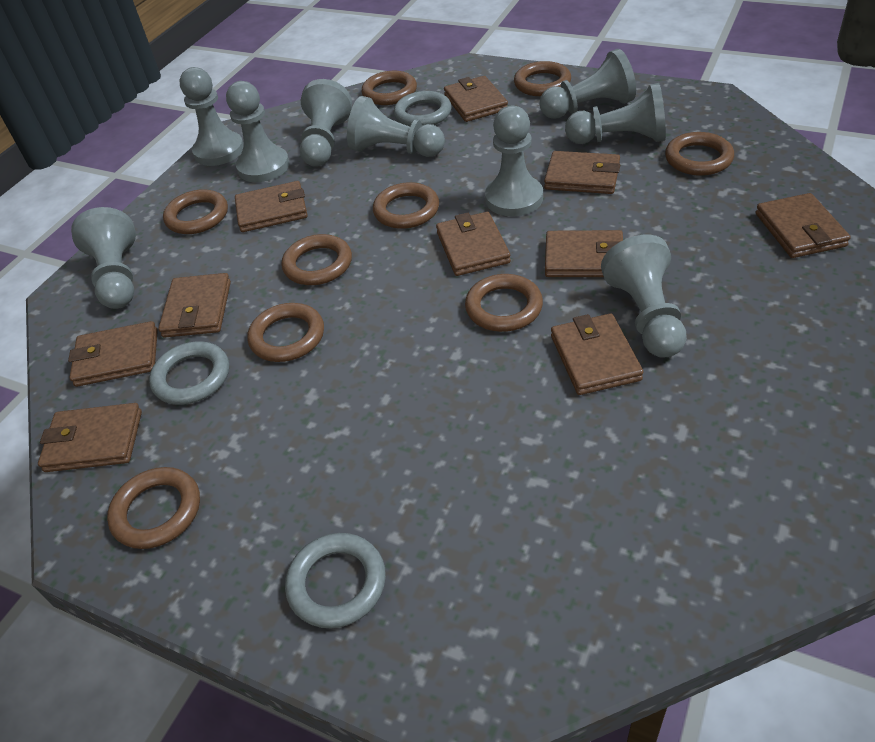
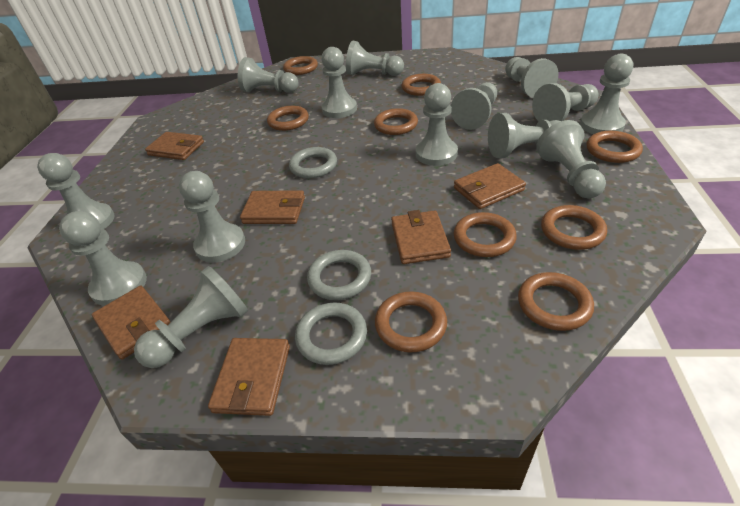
brown wallet: [38,403,142,472] [68,321,158,387] [158,273,231,338] [235,181,308,232] [436,212,511,276] [444,76,508,122] [544,151,620,194] [545,230,623,277] [551,313,644,395] [756,193,851,258] = 10 -> [92,286,171,360] [145,132,204,160] [208,338,290,416] [240,190,305,224] [391,210,451,264] [454,163,526,209] = 6
grey pawn: [71,207,136,309] [179,67,244,166] [226,81,289,182] [300,79,352,167] [347,96,445,157] [485,106,543,216] [539,49,636,119] [565,83,666,144] [601,235,687,358] = 9 -> [37,153,115,229] [59,211,147,306] [134,266,248,368] [179,171,245,263] [238,57,299,93] [321,47,357,118] [346,41,404,76] [416,83,458,166] [451,82,497,130] [488,113,561,158] [505,57,559,98] [532,83,598,122] [536,120,606,199] [580,54,633,134] = 14

